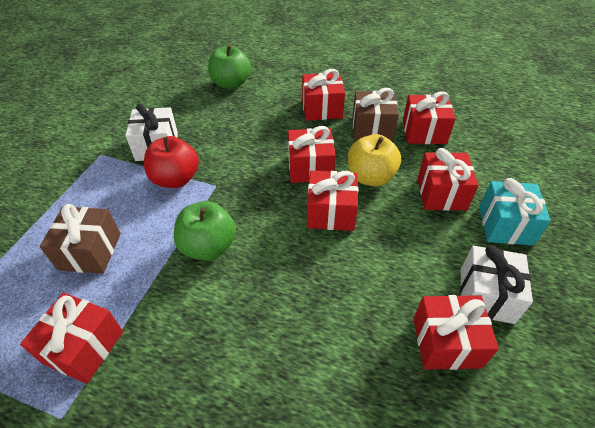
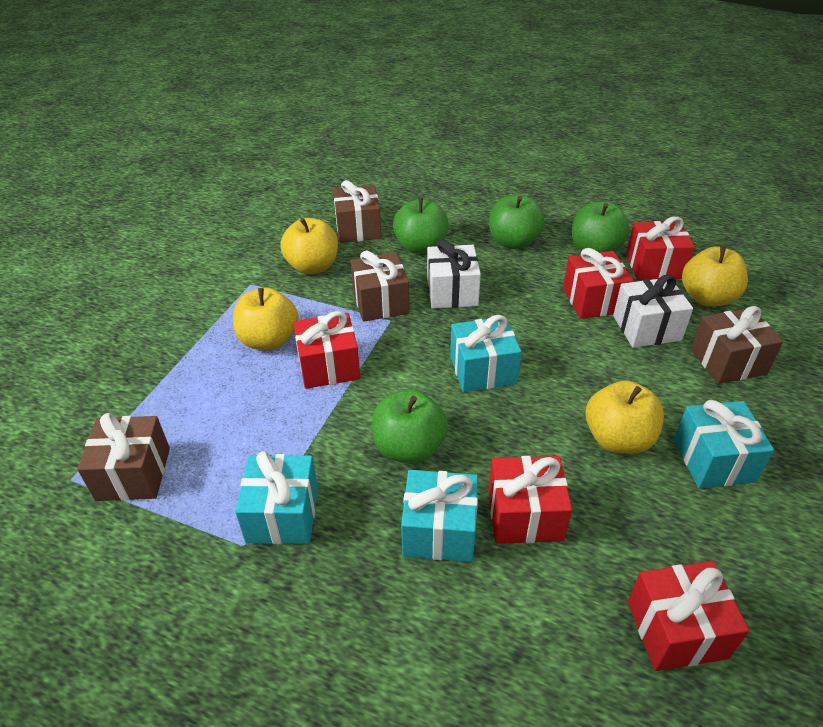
brown gift: [40,204,121,274] [352,88,399,140] = 2 -> [77,413,170,501] [333,180,381,243] [350,251,409,322] [691,306,783,384] = 4
green apple: [174,201,236,261] [208,45,251,89] = 2 -> [372,389,448,464] [393,198,449,254] [489,194,545,249] [572,201,630,252] = 4
red apple: [144,136,199,188] = 1 -> none = 0
red gift: [20,292,123,384] [288,126,336,183] [302,69,345,121] [307,170,358,231] [403,91,456,144] [413,295,499,370] [418,148,479,211] = 7 -> [294,311,360,389] [488,456,572,544] [563,248,634,319] [626,217,695,280] [628,561,749,671] = 5
turquoise gift: [479,178,551,245] = 1 -> [235,451,318,544] [401,470,478,562] [450,315,522,392] [674,400,774,488] = 4
yellow apple: [348,134,401,186] = 1 -> [233,287,299,351] [280,218,338,275] [585,380,664,454] [682,246,748,307] = 4

